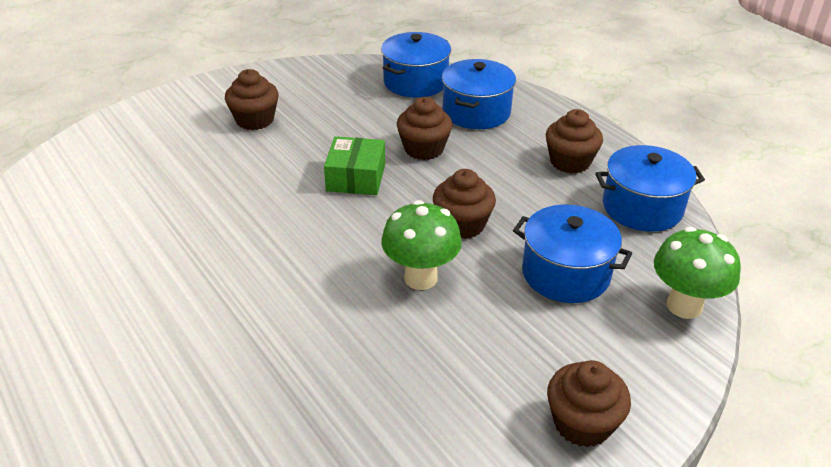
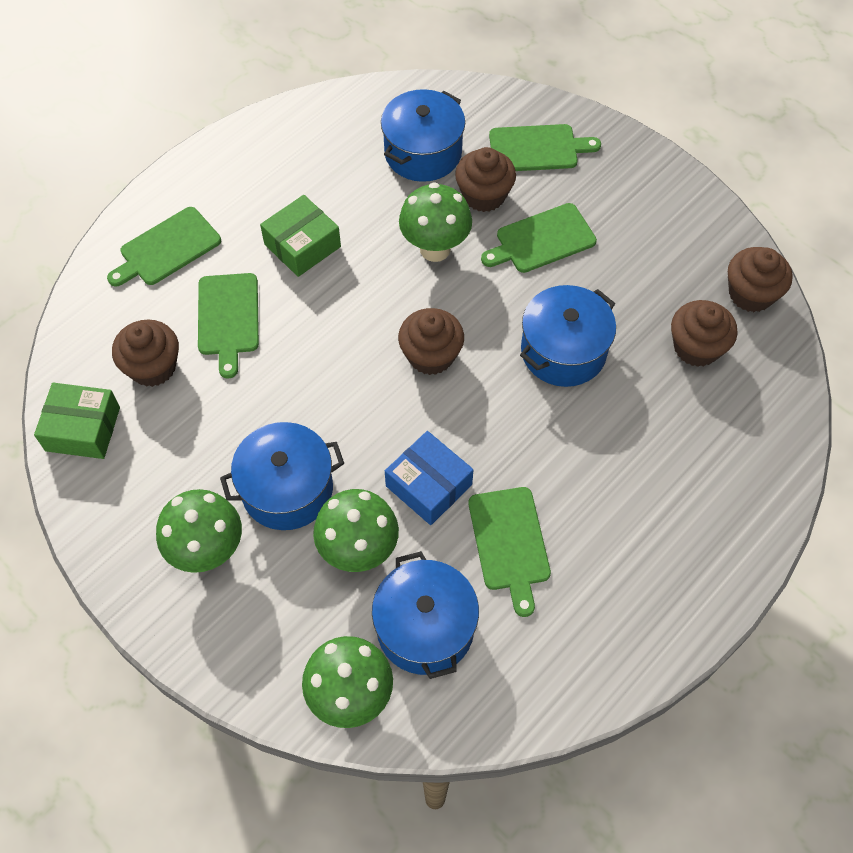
blue box: none = 0 -> [385,431,474,525] = 1
green box: [324,136,385,195] = 1 -> [34,383,120,459] [260,195,341,277] = 2
green cutting board: none = 0 -> [107,207,221,287] [198,273,259,379] [469,487,551,617] [481,203,597,273] [489,124,601,171] = 5
green mushroom: [381,200,462,290] [654,227,741,319] = 2 -> [156,489,242,573] [302,636,393,728] [313,489,399,572] [399,182,472,262] = 4

